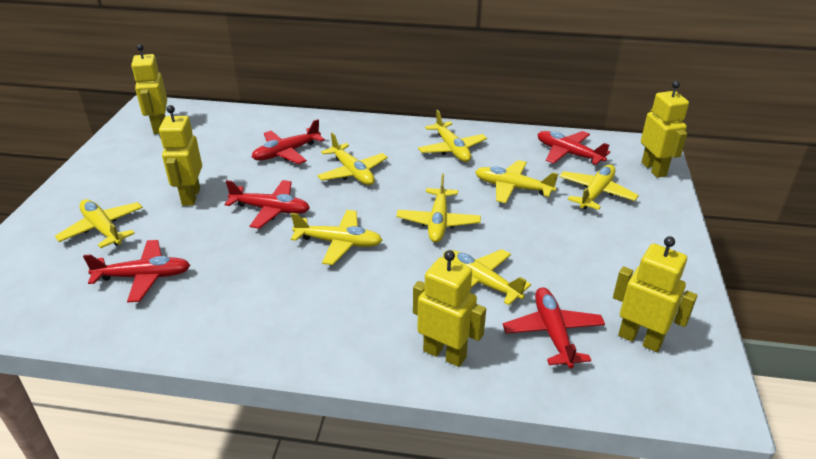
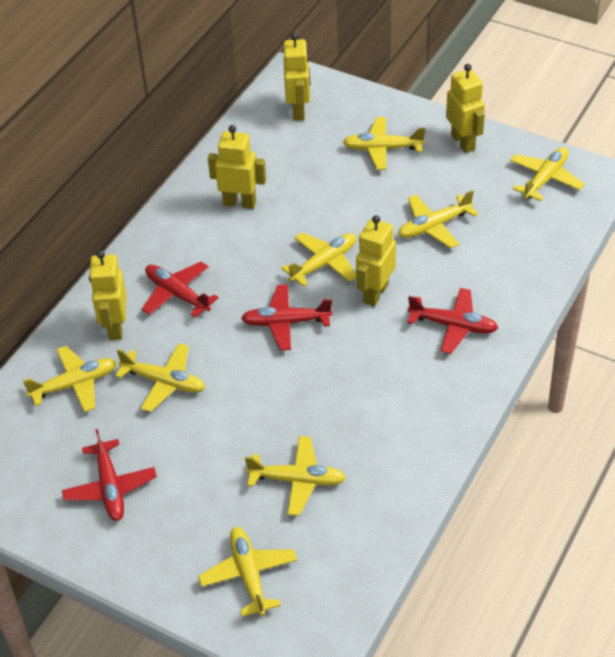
red plane: [83,240,190,303] [225,180,310,229] [252,119,325,164] [503,287,605,369] [537,131,610,165] = 5 -> [62,429,157,521] [142,262,219,318] [241,284,333,351] [407,288,498,354] = 4

